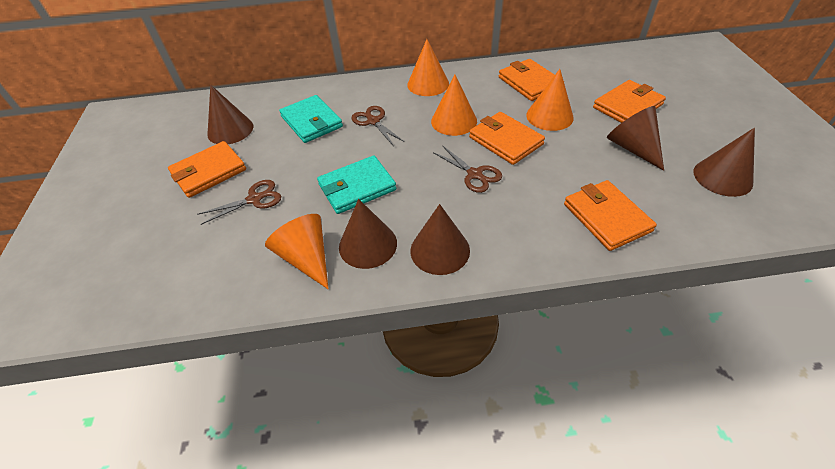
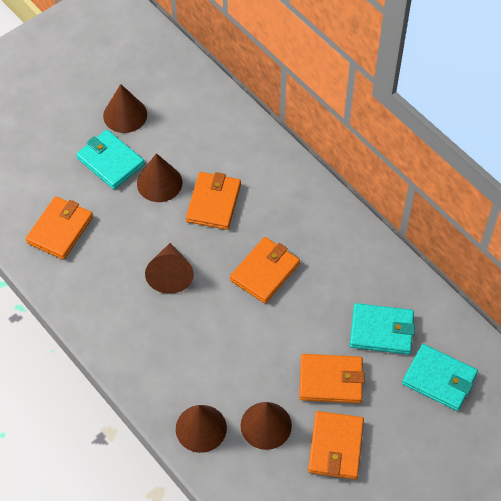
brown scissors: [197,180,281,225] [351,106,404,145] [433,145,502,193] = 3 -> none = 0
orange cone: [265,214,329,289] [407,39,449,96] [431,75,477,136] [526,69,574,131] = 4 -> none = 0
turquoise wallet: [279,95,343,143] [317,156,396,214] = 2 -> [76,130,145,189] [350,303,415,354] [402,344,478,411] = 3

